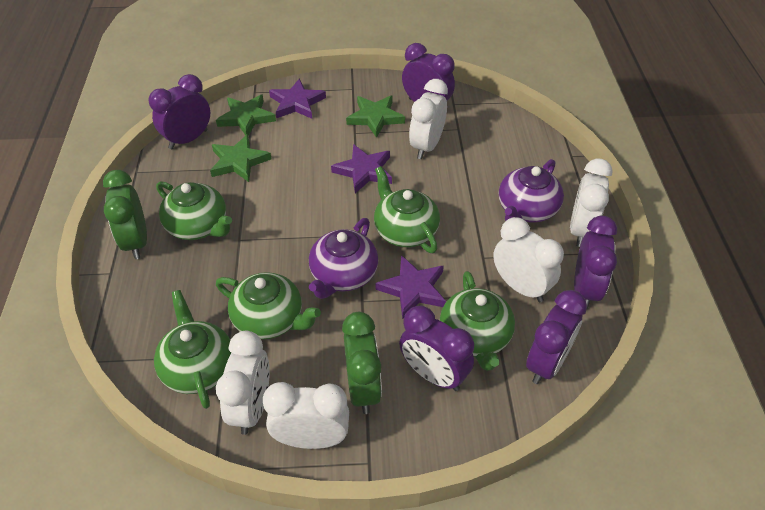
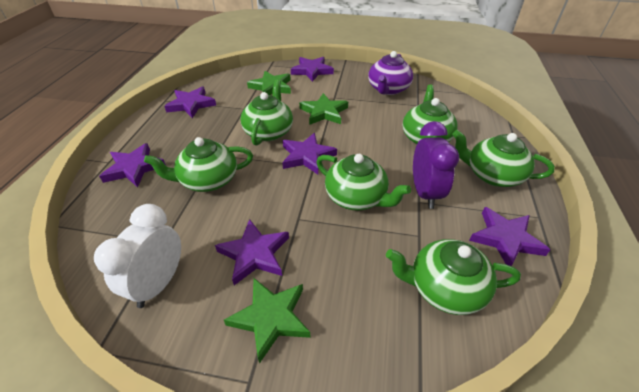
green clock: [103,170,147,259] [342,312,382,414] = 2 -> none = 0
green teapot: [154,290,232,409] [156,181,232,240] [216,272,321,339] [374,166,440,253] [440,271,515,371] = 5 -> [144,137,253,192] [241,80,293,145] [316,154,411,211] [386,239,521,315] [403,84,458,144] [452,130,555,187] = 6
purple clock: [148,74,210,149] [399,306,474,391] [402,43,455,102] [526,290,587,384] [574,216,617,310] = 5 -> [413,121,459,209] = 1
purple star: [269,78,326,119] [331,144,392,193] [375,255,446,319] = 3 -> [99,143,166,188] [164,86,216,118] [215,219,289,285] [282,133,337,175] [291,57,334,82] [469,207,551,266] = 6
purple teapot: [309,218,378,299] [499,159,564,223] = 2 -> [368,51,413,95] = 1
white clock: [216,331,270,435] [263,382,349,449] [409,79,448,159] [493,217,564,302] [570,158,612,247] = 5 -> [94,204,181,308] = 1

